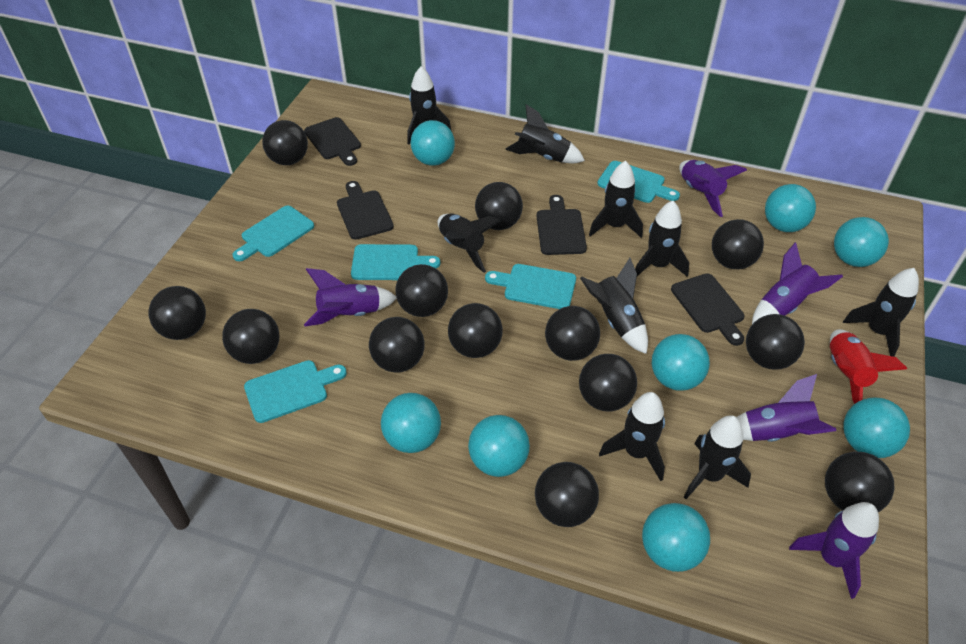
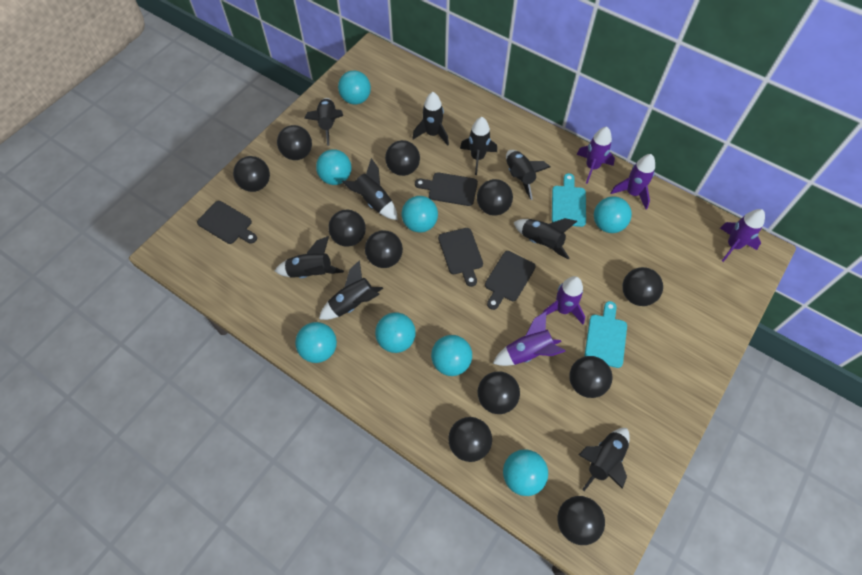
black ball: [148,286,206,340] [222,309,279,364] [262,120,308,165] [369,317,424,373] [395,264,448,317] [448,303,503,358] [475,182,523,230] [535,462,599,527] [545,306,600,361] [579,354,637,412] [712,219,764,269] [746,314,805,370] [825,452,894,512] = 13 -> [233,156,270,192] [277,125,312,160] [328,209,366,247] [365,230,403,268] [385,140,420,176] [448,417,492,462] [477,179,513,216] [478,371,520,414] [558,496,605,545] [569,356,613,398] [622,267,663,306] = 11
red rocket: [830,329,907,404] = 1 -> none = 0
turquoise cutting board: [233,205,314,261] [244,360,347,423] [351,244,440,280] [485,264,576,309] [597,161,680,203] = 5 -> [552,173,586,227] [584,301,627,368] = 2

